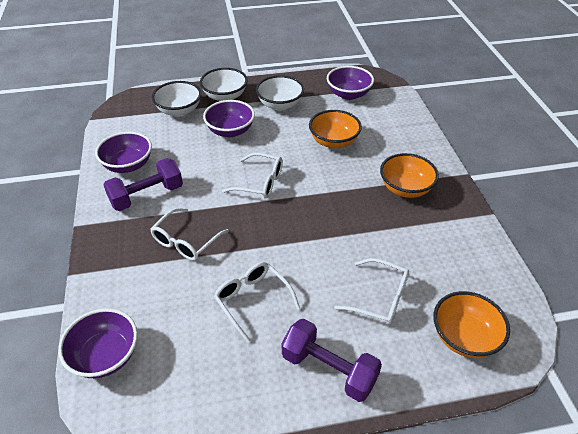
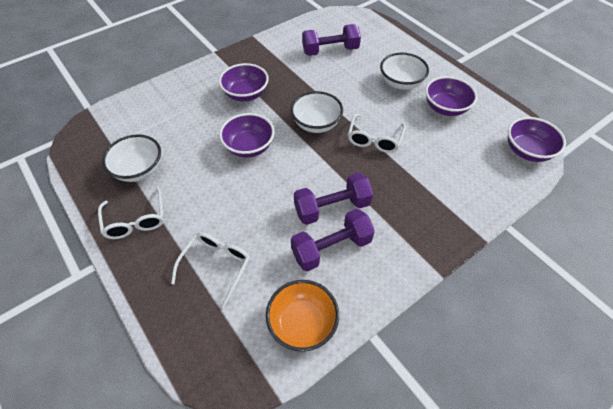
orange bowl: [309,110,362,148] [380,153,439,198] [433,291,510,358] = 3 -> [266,280,339,352] = 1
purple dumbbell: [103,158,183,211] [282,319,382,402] = 2 -> [291,208,375,272] [294,173,373,225] [302,24,361,56] = 3
white glasses: [150,208,229,261] [214,262,300,343] [222,153,283,199] [334,258,409,325] = 4 -> [98,187,164,239] [171,232,250,308] [348,114,406,153] = 3

